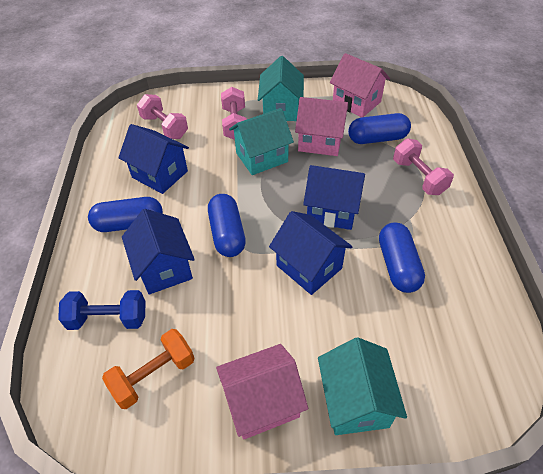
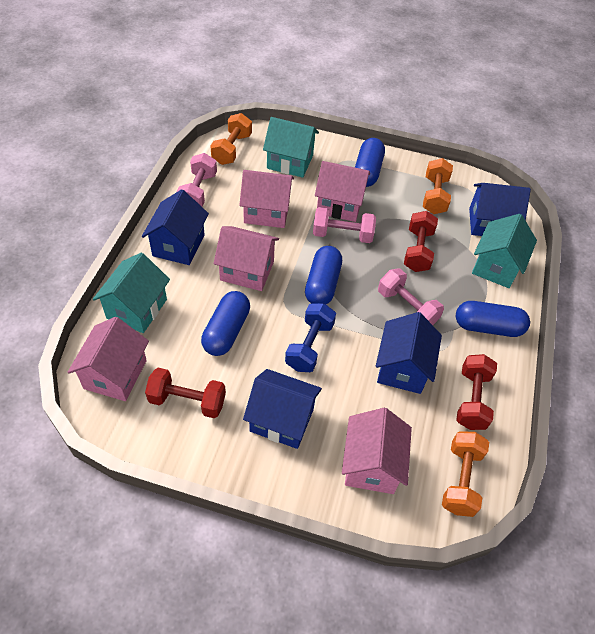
orange dumbbell: [102,329,194,409] = 1 -> [210,113,252,165] [423,158,453,214] [442,431,489,517] = 3
pink house: [216,344,308,440] [295,97,348,156] [330,53,390,117] = 3 -> [68,317,149,401] [214,226,279,291] [239,170,294,228] [315,161,370,222] [342,408,412,494] = 5
red dumbbell: none = 0 -> [145,368,226,418] [404,211,438,272] [456,354,497,430] = 3

